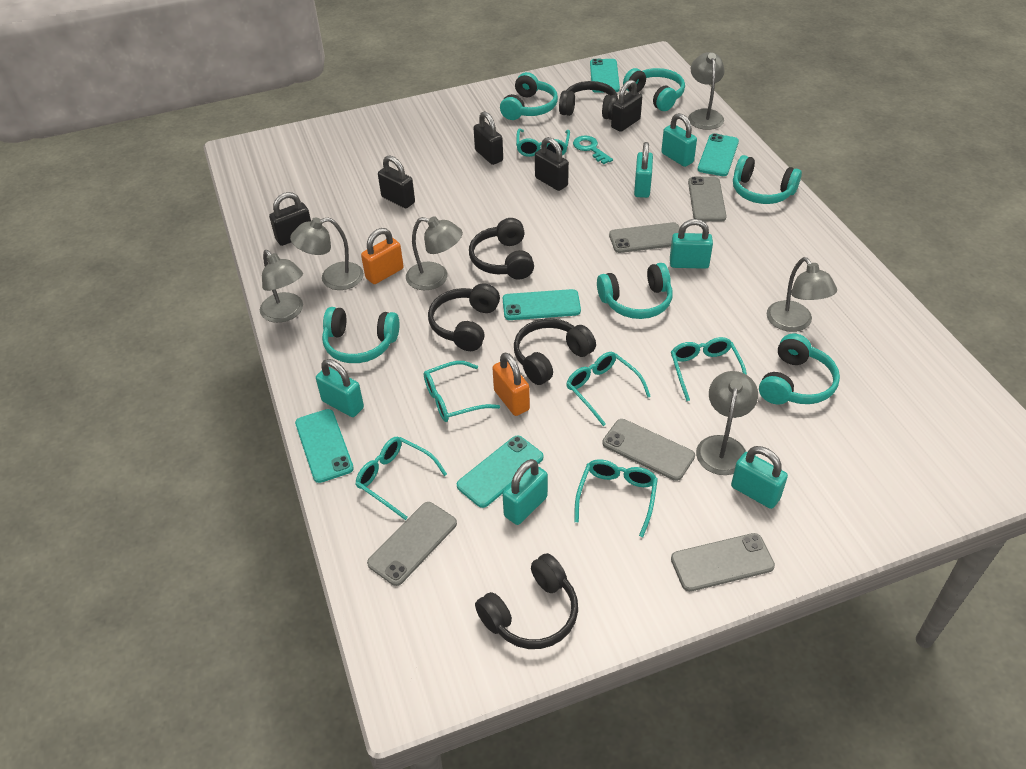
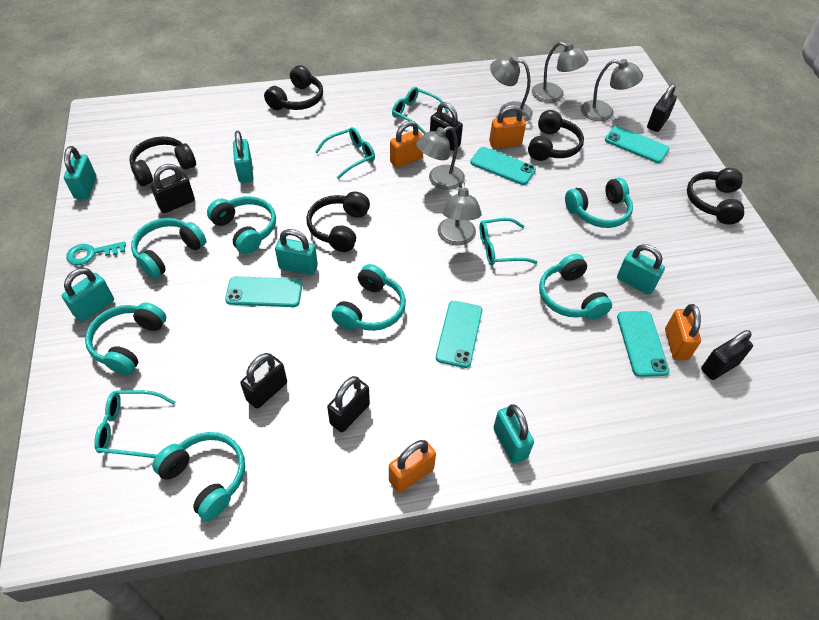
black padlock: [269,192,311,246] [378,155,415,208] [474,111,503,165] [535,137,569,191] [611,80,642,132] = 5 -> [151,164,195,213] [240,353,287,409] [327,376,370,432] [430,102,463,151] [647,84,677,132] [701,330,753,380] = 6
grey lamp: [260,250,303,323] [290,217,364,290] [406,216,463,290] [688,52,725,130] [696,371,758,475] [767,257,837,332] = 6 -> [416,126,465,190] [438,181,482,246] [490,55,533,122] [532,42,589,103] [581,59,643,121] = 5
grey phone: [367,502,457,586] [602,419,695,481] [609,222,680,253] [671,533,775,592] [688,177,726,222] = 5 -> none = 0
orange padlock: [361,228,404,284] [493,353,530,416] = 2 -> [389,440,436,493] [390,121,423,168] [489,105,526,148] [665,304,701,360] = 4
turquoise glasses: [355,437,447,520] [424,361,500,422] [516,129,570,157] [566,352,651,426] [574,459,658,537] [671,337,747,401] = 6 -> [94,390,175,458] [315,127,375,179] [392,87,449,134] [480,218,538,265] = 4
turquoise headphones: [322,307,399,363] [500,72,558,120] [597,263,673,319] [623,68,685,111] [733,155,802,204] [759,333,840,405] = 6 -> [85,303,166,375] [131,218,206,279] [152,432,245,521] [207,196,276,254] [332,264,406,331] [539,254,612,320] [565,178,633,228] = 7

